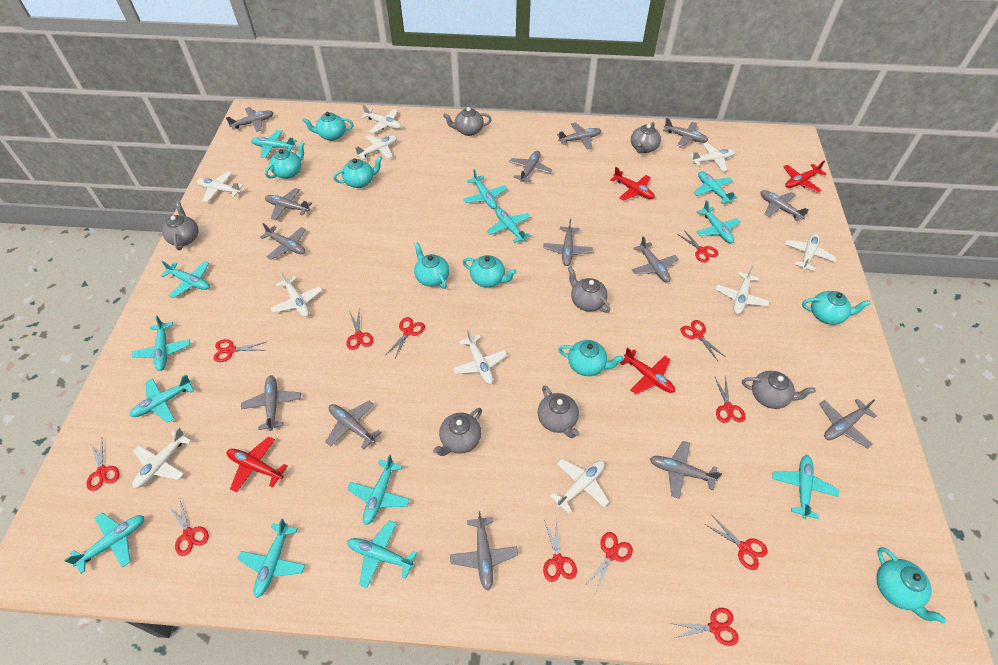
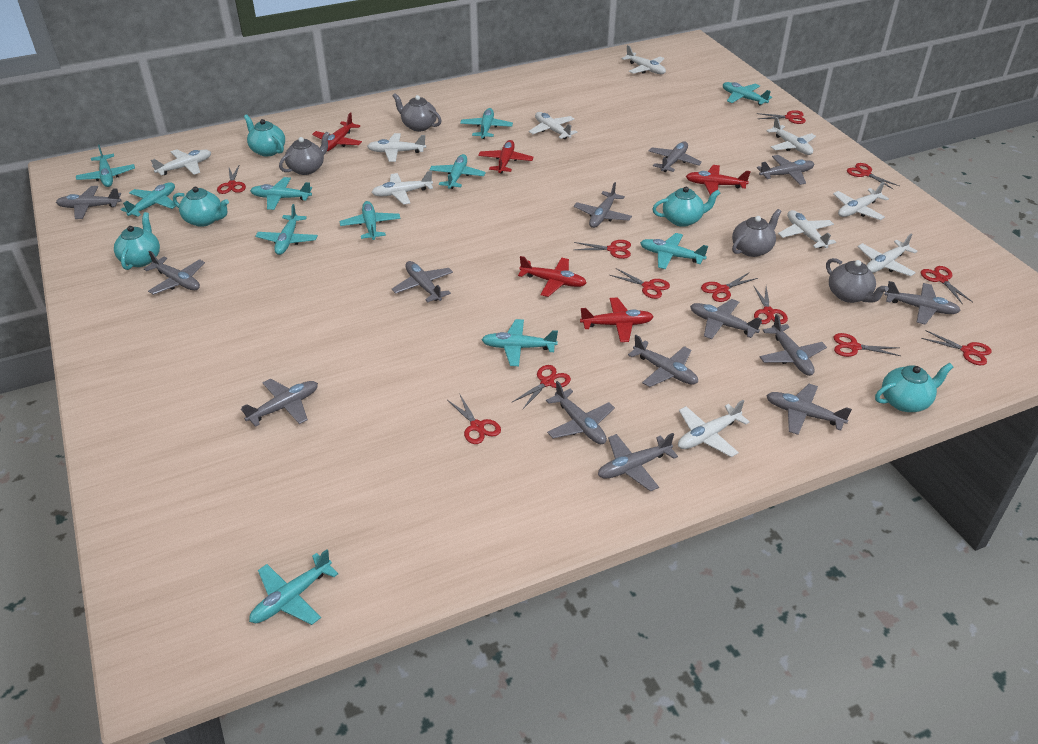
grey teapot: [162,201,199,250] [433,408,482,456] [443,107,492,136] [538,385,580,438] [568,267,610,313] [631,122,661,154] [742,371,816,409] = 7 -> [279,131,330,175] [392,93,442,131] [732,209,782,257] [826,258,889,303] = 4
red plane: [227,436,288,493] [610,167,655,201] [620,348,675,394] [783,161,826,193] = 4 -> [312,112,362,151] [478,140,534,173] [518,256,587,297] [580,297,654,342] [686,165,751,195] = 5
turquoise plane: [64,512,144,574] [130,374,194,423] [132,316,190,371] [160,261,210,298] [238,518,305,598] [251,130,297,158] [347,455,410,525] [347,520,417,588] [463,169,507,209] [487,208,531,243] [694,171,737,204] [696,200,740,243] [772,455,839,519] = 13 -> [76,145,135,187] [120,182,176,217] [249,549,338,625] [250,177,312,210] [255,204,318,255] [340,201,400,240] [429,154,486,189] [460,108,513,139] [481,319,558,366] [640,233,708,269] [723,82,772,105] = 11
turquoise teapot: [265,141,305,179] [302,112,353,141] [333,156,383,188] [414,242,449,289] [463,255,517,287] [558,340,624,376] [802,291,871,325] [876,547,946,624] = 8 -> [114,212,160,270] [173,187,229,227] [244,114,285,156] [652,187,720,227] [875,363,953,412] = 5

